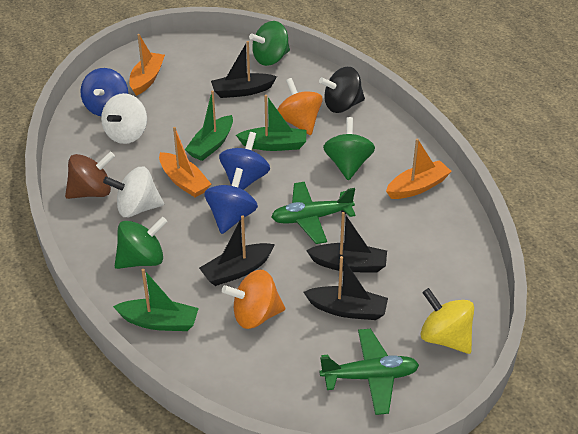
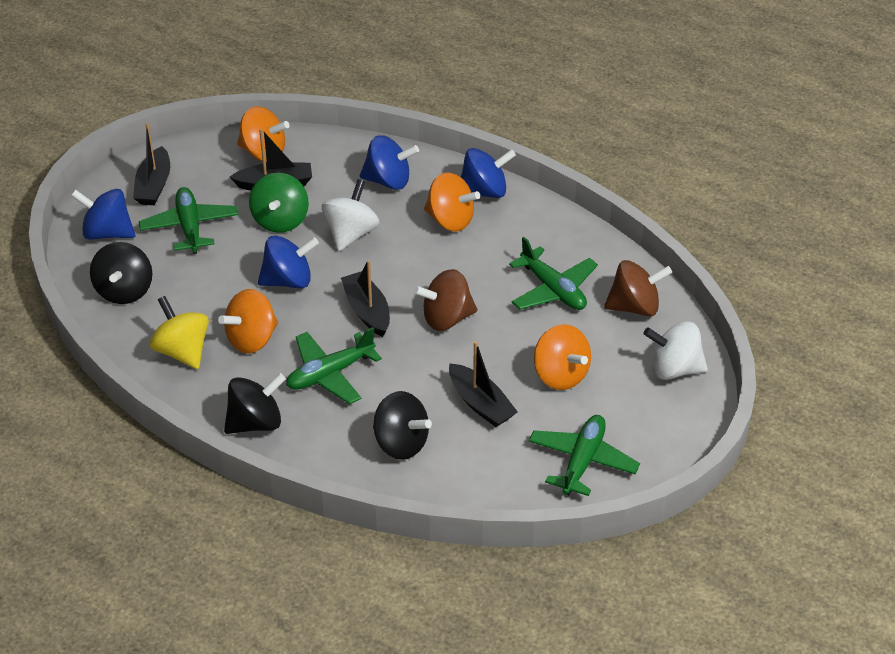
black spinning top: [319,67,365,113] = 1 -> [90,242,153,304] [224,373,286,434] [373,391,432,460] = 3
blue spinning top: [80,68,128,116] [204,168,258,234] [219,132,270,190] = 3 -> [71,189,135,240] [258,236,319,289] [360,135,419,190] [461,148,516,198] = 4
brown spinning top: [65,152,115,199] = 1 -> [413,269,477,331] [604,260,672,316] = 2
green boat: [113,269,199,331] [185,91,233,161] [236,95,306,151] = 3 -> none = 0
green plane: [271,182,356,244] [320,329,419,415] = 2 -> [139,187,239,254] [286,327,382,404] [509,237,598,310] [529,415,640,496] = 4
green spinning top: [115,217,167,269] [249,21,290,66] [323,117,375,181] = 3 -> [249,173,309,233] = 1
orange boat: [129,34,165,96] [159,127,211,197] [386,139,452,199] = 3 -> none = 0
orange spinning top: [222,270,285,329] [277,78,323,135] = 2 -> [218,289,278,353] [237,106,289,162] [424,172,480,232] [534,324,591,390] = 4

